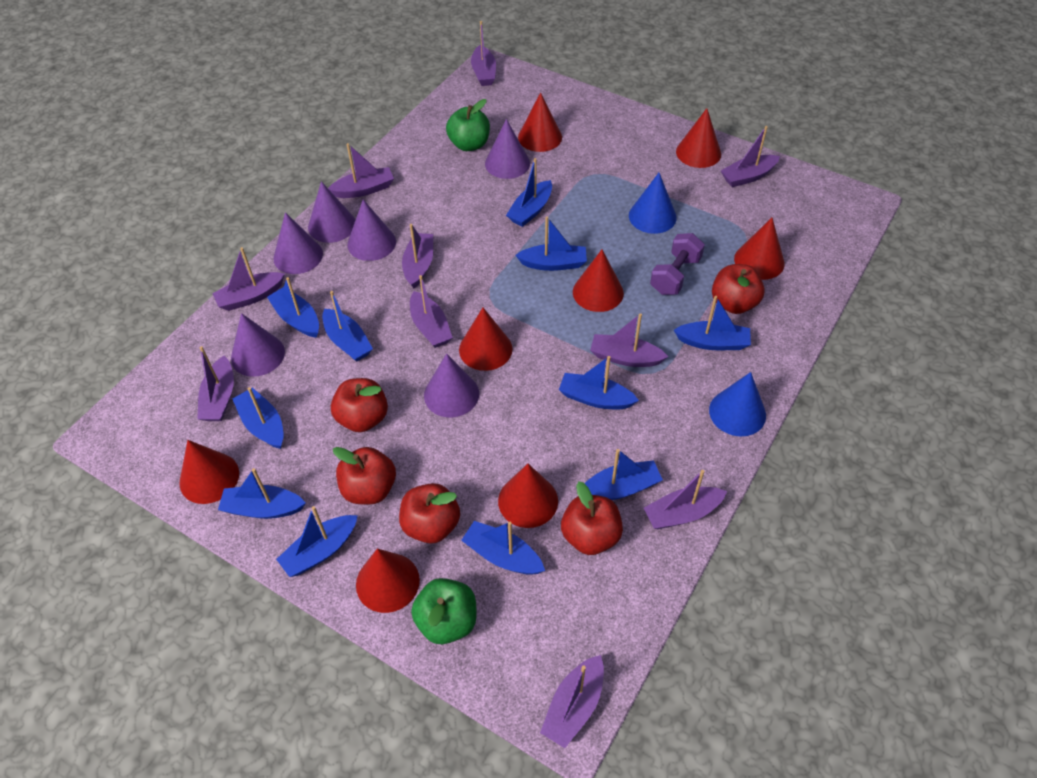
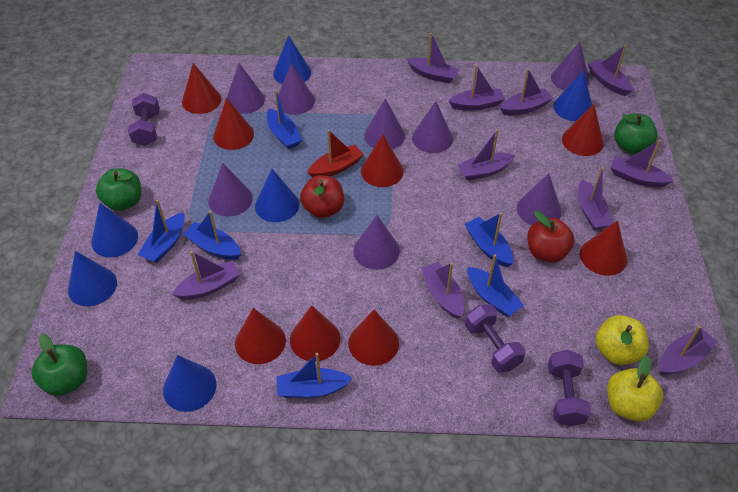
blue boat: [218,468,306,519] [233,387,284,449] [267,277,319,338] [276,506,358,577] [322,291,373,362] [461,521,545,575] [506,158,552,227] [515,216,587,271] [559,356,639,409] [584,449,663,500] [674,296,751,350] = 11 -> [138,200,185,263] [183,211,241,260] [267,90,302,149] [277,353,353,398] [465,213,513,267] [467,254,524,317] = 6
blue cone: [629,173,677,234] [709,372,766,436] = 2 -> [68,251,117,306] [91,203,138,257] [163,355,216,412] [255,169,299,222] [273,35,311,84] [553,70,592,121] = 6
green apple: [411,578,476,644] [446,99,490,151] = 2 -> [31,334,87,396] [96,168,141,211] [614,113,658,154] = 3
purple cone: [231,313,285,377] [273,212,323,274] [308,181,355,243] [347,199,396,261] [424,353,479,417] [485,119,530,179] = 6 -> [209,163,253,217] [227,63,265,114] [276,63,315,115] [353,215,400,270] [364,98,405,149] [412,101,453,153] [517,173,562,225] [551,42,590,91] = 8
purple dumbbell: [650,233,705,295] = 1 -> [128,93,160,146] [465,304,526,372] [548,350,591,427] = 3
red apple: [331,378,388,432] [333,447,396,504] [399,483,460,544] [561,481,623,555] [712,264,765,314] = 5 -> [300,175,344,218] [527,211,574,263] = 2
red boat: none = 0 -> [307,130,364,177] = 1
yellow apple: none = 0 -> [596,315,649,365] [607,356,663,422] = 2

